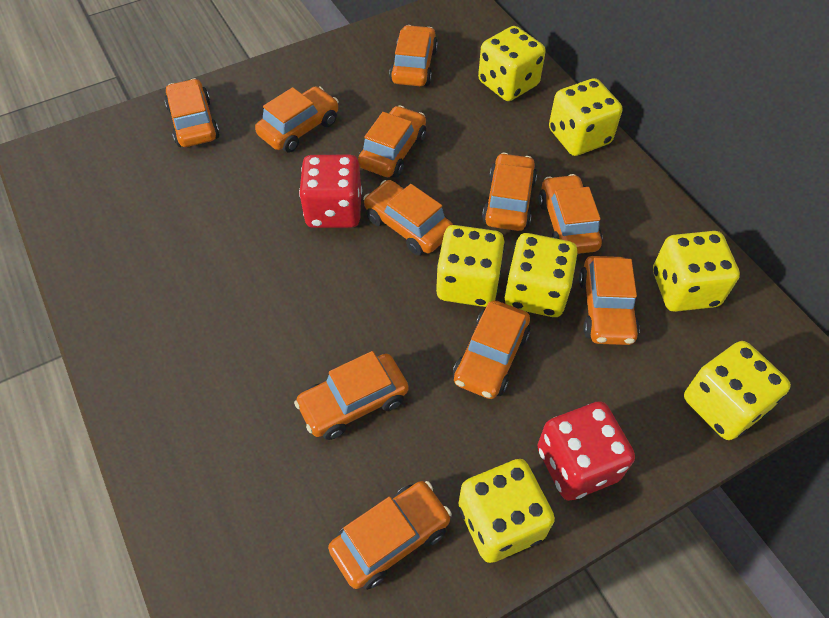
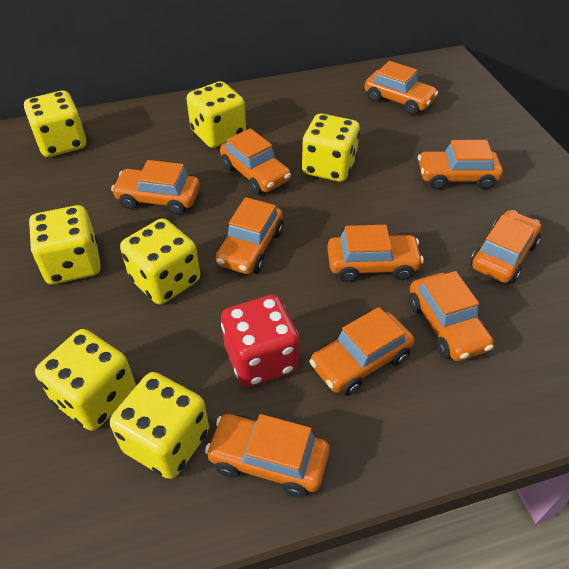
orange car: [165,78,220,147] [255,86,339,153] [294,351,409,440] [328,481,452,590] [358,106,426,178] [363,180,453,256] [389,25,438,86] [453,300,530,399] [482,153,537,231] [538,174,603,254] [579,256,640,345] = 11 -> [111,160,200,215] [205,414,330,497] [216,197,283,274] [220,128,291,194] [309,307,414,396] [327,225,424,282] [365,61,438,115] [409,271,494,361] [418,140,503,190] [470,210,541,284] = 10
red dice: [299,155,362,228] [537,401,635,501] = 2 -> [221,295,300,387] = 1

